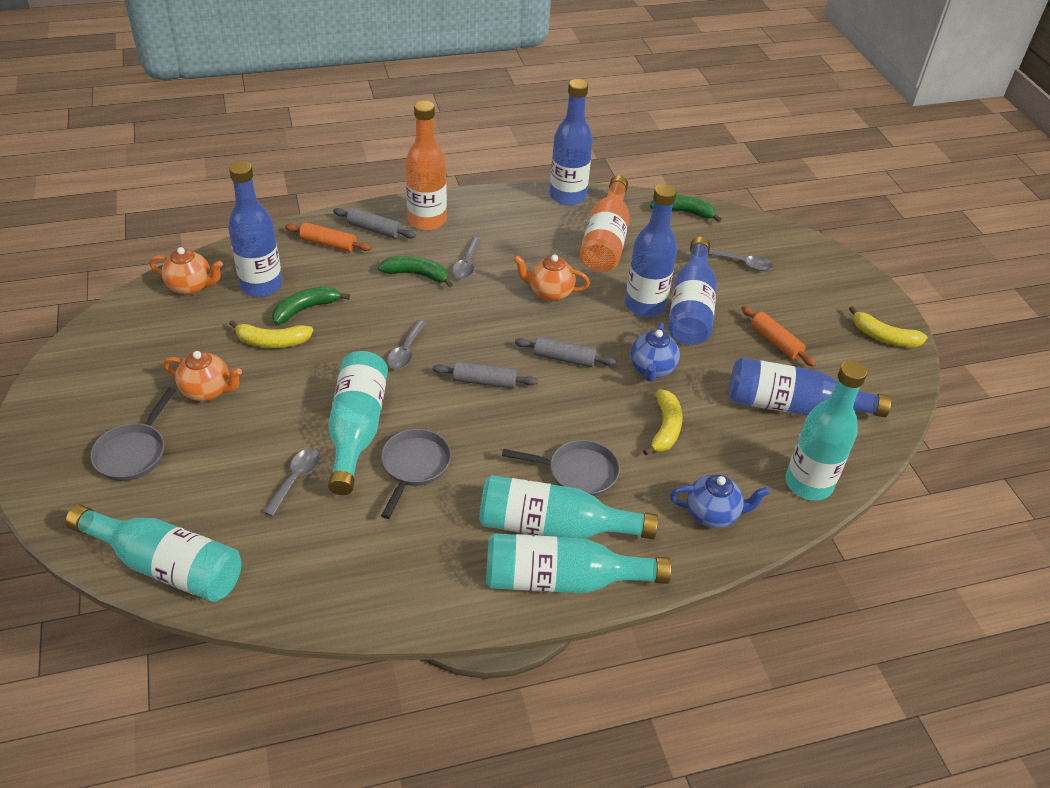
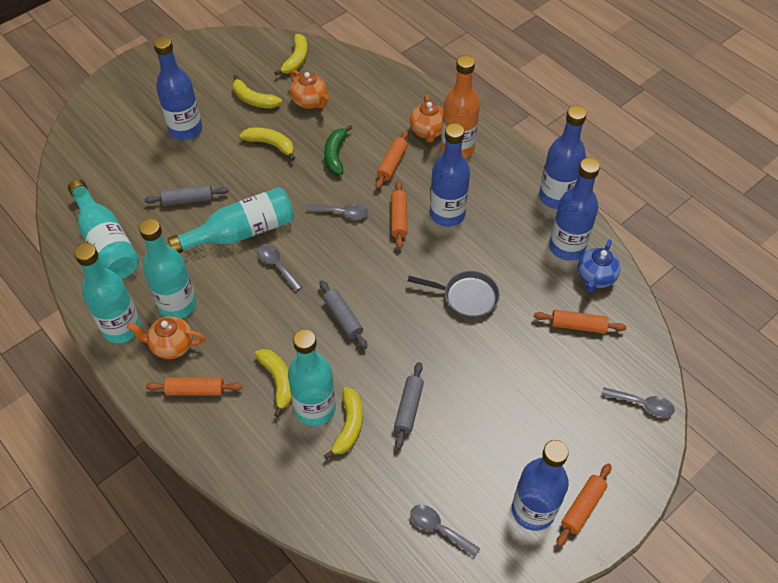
blue teapot: [630,322,680,382] [670,474,770,528] = 2 -> [577,239,621,293] = 1
green banana: [272,286,350,324] [378,256,453,288] [650,195,722,223] = 3 -> [324,125,353,175] = 1
grey pan: [90,387,176,481] [381,429,451,519] [502,440,620,497] = 3 -> [408,271,500,319] = 1
orange bottle: [405,101,447,231] [580,175,630,272] = 2 -> [441,55,480,158] = 1
orange rolling pin: [285,222,372,252] [741,306,816,367] = 2 -> [146,377,242,396] [376,130,409,189] [391,181,407,249] [534,309,626,334] [556,463,611,547] = 5
yellow banana: [229,320,313,348] [643,389,682,455] [849,306,928,347] = 3 -> [233,74,282,109] [240,127,295,161] [255,349,292,417] [274,34,308,75] [324,387,363,460] = 5

